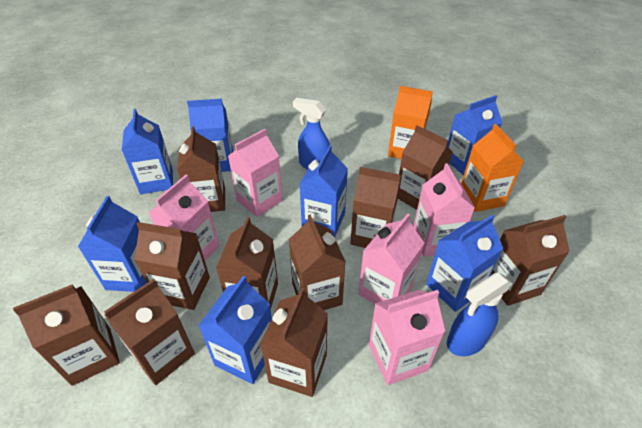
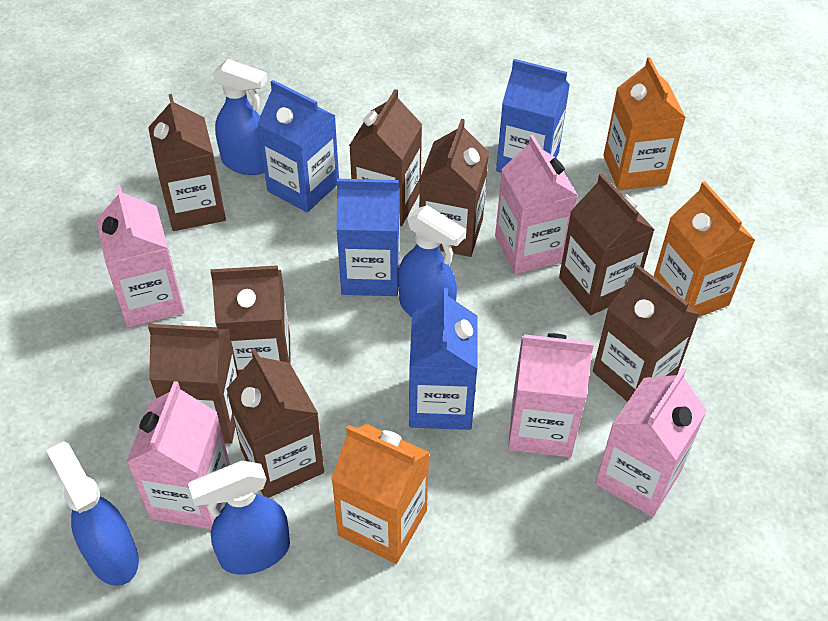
blue carton: [78,196,146,292] [122,109,173,194] [187,99,233,172] [199,276,272,384] [300,145,348,237] [426,214,504,312] [447,95,502,175] = 7 -> [257,80,339,212] [336,179,400,296] [409,288,477,430] [496,59,570,173] = 4
blue spray bottle: [293,98,330,170] [447,273,513,356] = 2 -> [46,441,139,586] [188,460,290,575] [213,59,267,175] [398,205,466,317] = 4
brown carton: [13,284,120,386] [104,279,195,385] [134,222,210,310] [177,126,225,212] [216,217,278,310] [260,288,328,397] [289,214,346,310] [350,167,401,248] [398,125,453,210] [490,215,570,306] = 10 -> [148,94,226,231] [148,321,238,444] [211,265,291,375] [227,349,324,498] [349,89,422,226] [419,119,489,257] [559,174,655,315] [593,264,700,402] = 8
orange carton: [388,86,433,159] [461,124,524,212] = 2 -> [331,424,430,564] [603,57,686,190] [654,181,755,317] = 3

